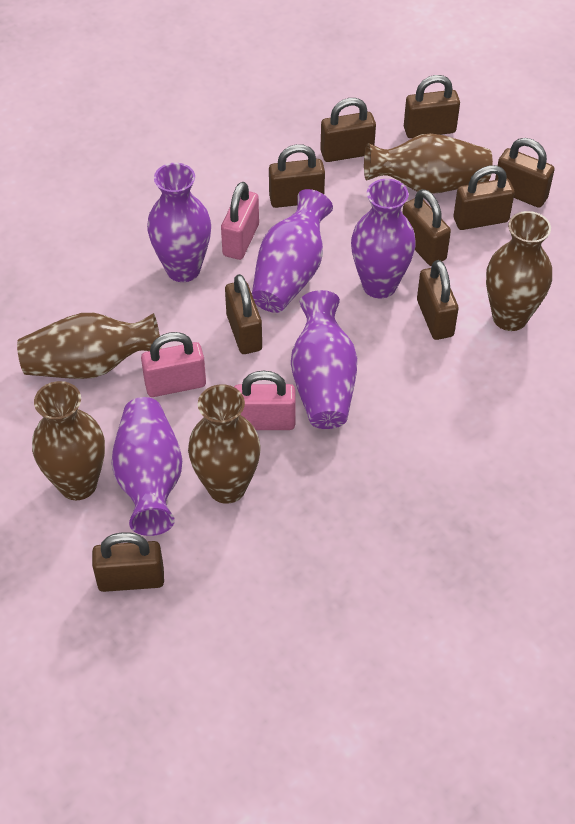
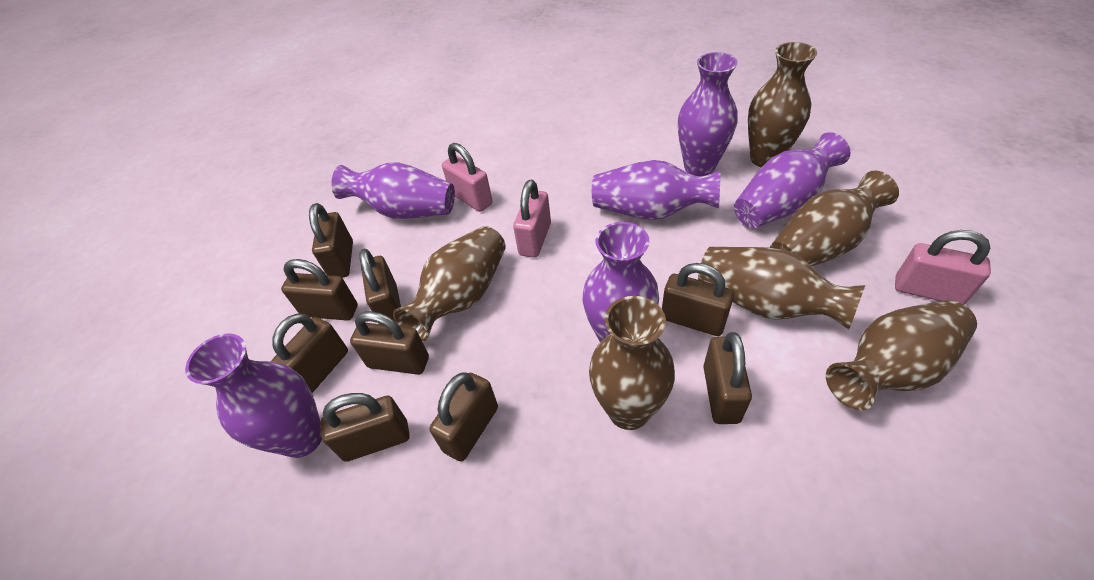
brown vase: [17,313,161,379] [32,381,105,500] [188,384,261,504] [364,133,493,194] [486,211,552,331] = 5 -> [393,226,506,341] [589,296,675,430] [698,247,865,330] [748,42,817,167] [770,171,899,266] [826,300,977,411] = 6
purple vase: [112,397,182,536] [147,163,211,282] [252,189,333,313] [291,290,357,429] [351,179,416,298] = 5 -> [185,333,322,458] [331,163,455,219] [582,222,659,342] [592,160,721,220] [678,52,738,176] [734,132,850,228] = 6

